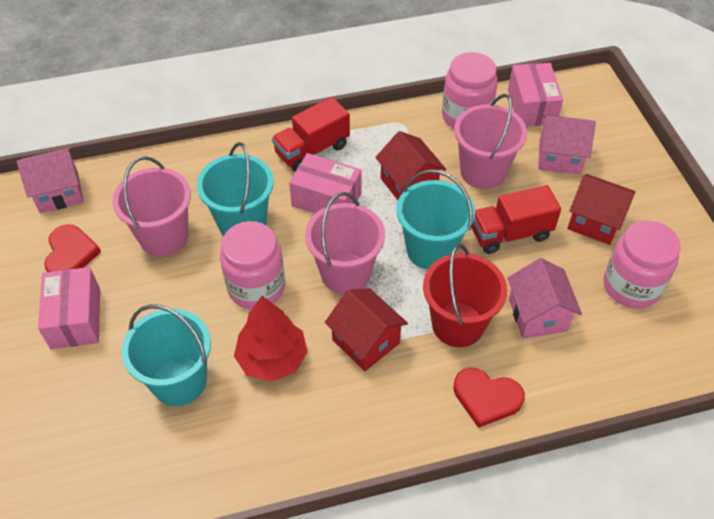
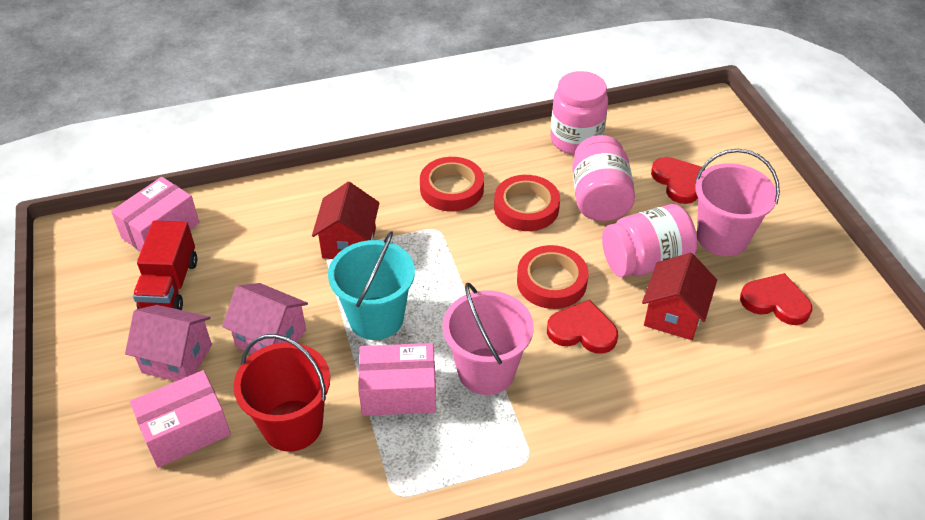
pink bucket: [112,156,191,257] [305,192,385,294] [454,94,527,189] = 3 -> [442,283,534,395] [695,149,780,256] = 2
pink house: [17,147,84,213] [507,258,582,339] [538,115,596,174] = 3 -> [125,305,212,381] [222,283,308,354] = 2
red heart: [44,224,101,272] [453,368,525,428] = 2 -> [547,300,618,354] [651,157,705,204] [740,273,812,325] = 3
red house: [325,288,408,371] [375,131,446,200] [567,174,635,245] = 3 -> [312,182,380,259] [642,253,717,340] = 2
red tape: none = 0 -> [420,157,484,212] [494,175,560,231] [517,245,588,309] = 3
red tree: [234,296,308,382] = 1 -> none = 0
red truck: [272,97,350,172] [471,185,561,254] = 2 -> [133,221,197,310] = 1
turquoise bucket: [122,304,211,406] [197,142,274,236] [396,170,475,269] = 3 -> [328,231,415,340] = 1

